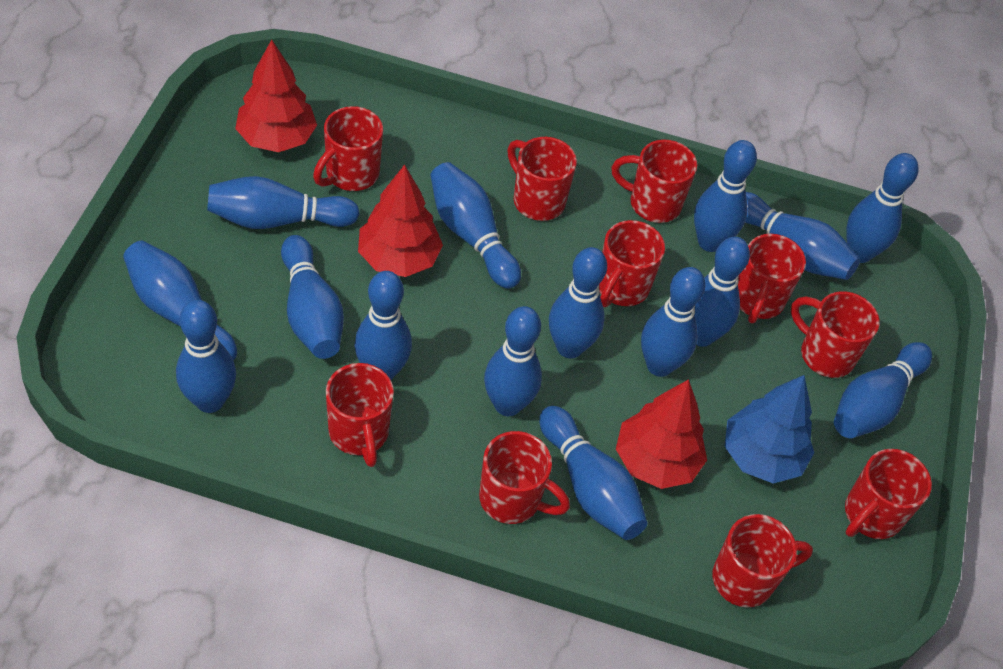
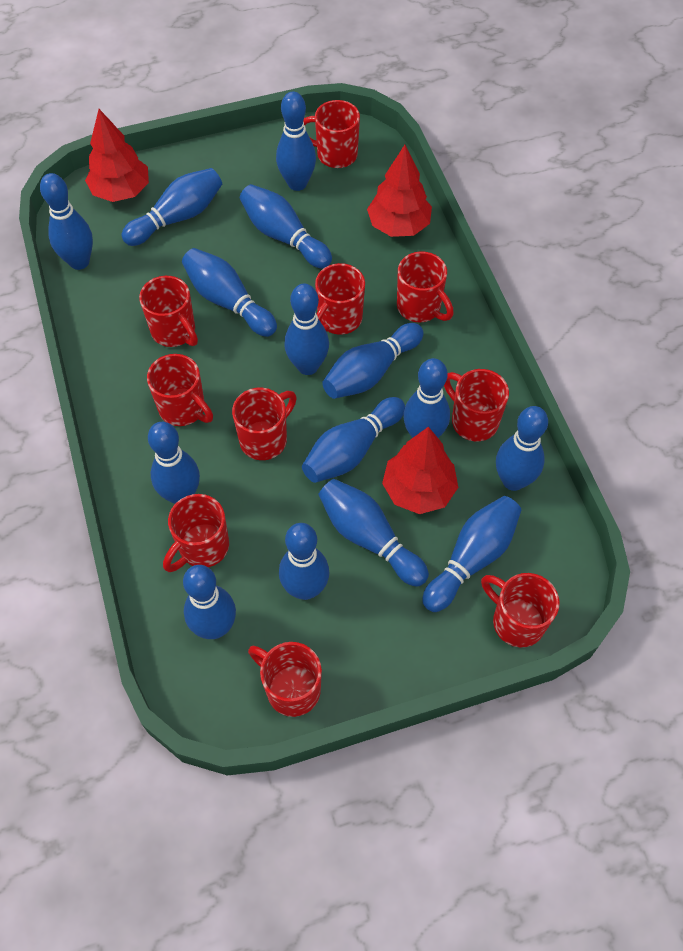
blue tree: [724,375,815,484] = 1 -> none = 0

